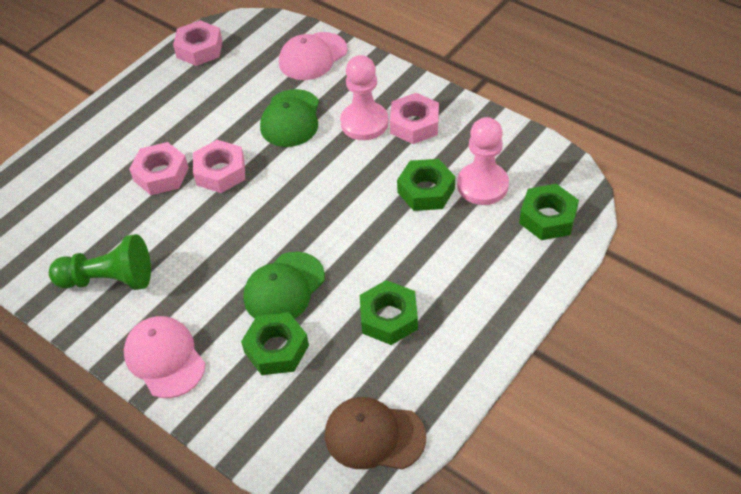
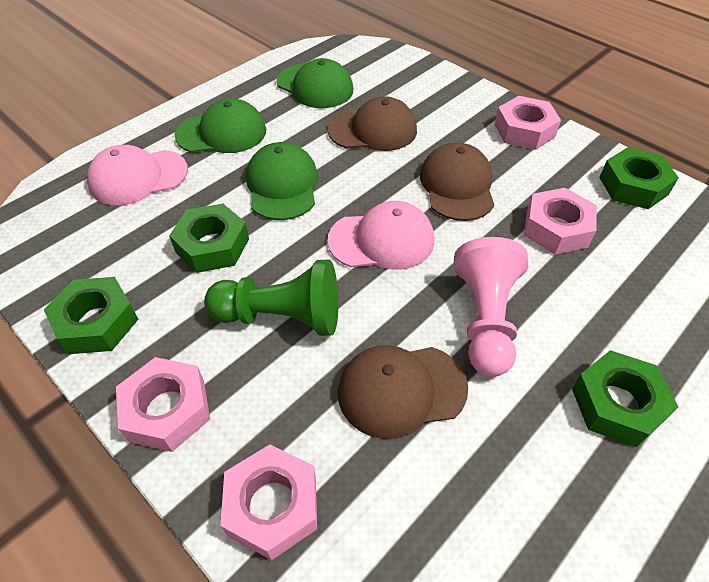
brown cap: [325,397,426,469] = 1 -> [327,96,417,151] [338,345,468,439] [420,142,494,221] = 3
green cap: [243,252,325,319] [260,89,319,147] = 2 -> [175,98,266,153] [246,142,318,220] [276,58,353,108] = 3
pink pawn: [340,55,389,140] [457,117,509,205] = 2 -> [454,237,528,377] = 1

